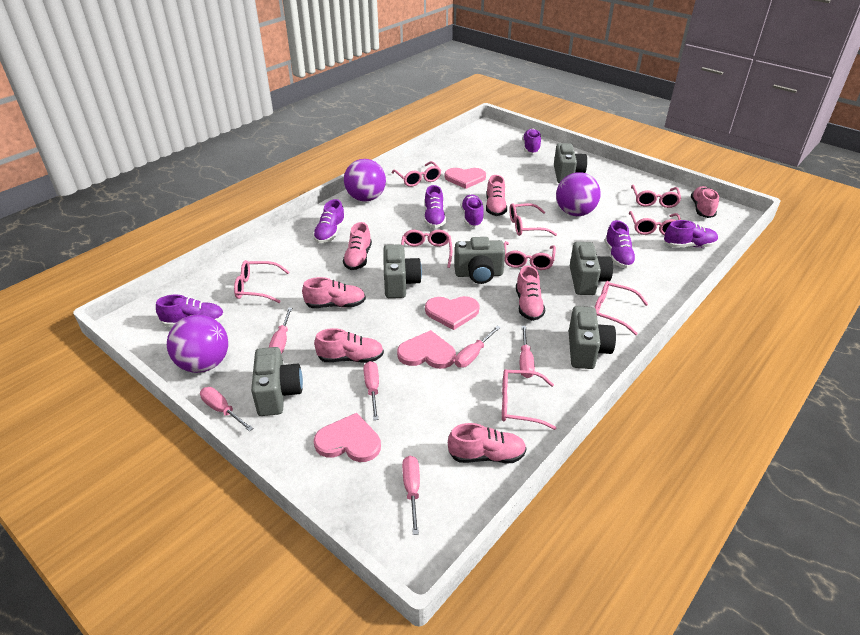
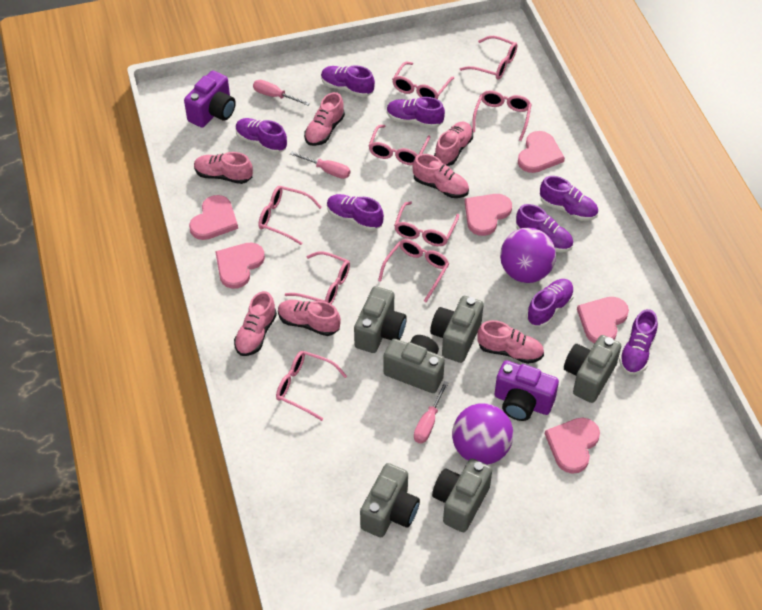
pink heart: [314,413,381,462] [397,330,456,369] [425,296,480,330] [445,168,486,189] = 4 -> [189,195,238,240] [215,242,265,289] [465,194,512,236] [518,131,565,173] [545,418,600,474] [577,297,629,344] = 6
pink screwdriver: [200,387,254,432] [269,308,292,354] [364,361,379,420] [402,456,420,535] [455,325,501,368] [520,326,535,378] = 6 -> [253,80,310,106] [290,152,350,179] [414,381,449,443] = 3
purple ball: [167,315,228,373] [344,159,386,202] [556,172,601,216] = 3 -> [452,403,513,465] [500,227,556,283] = 2
purple camera: none = 0 -> [184,71,236,128] [495,361,559,421] = 2
purple shoe: [156,295,225,327] [313,199,346,243] [424,185,446,228] [461,195,484,227] [522,129,541,154] [604,220,637,268] [664,220,718,248] = 7 -> [236,118,287,154] [321,65,375,97] [327,194,384,231] [387,97,445,128] [516,204,573,252] [526,279,574,327] [540,176,598,221] [619,309,658,375] = 8

